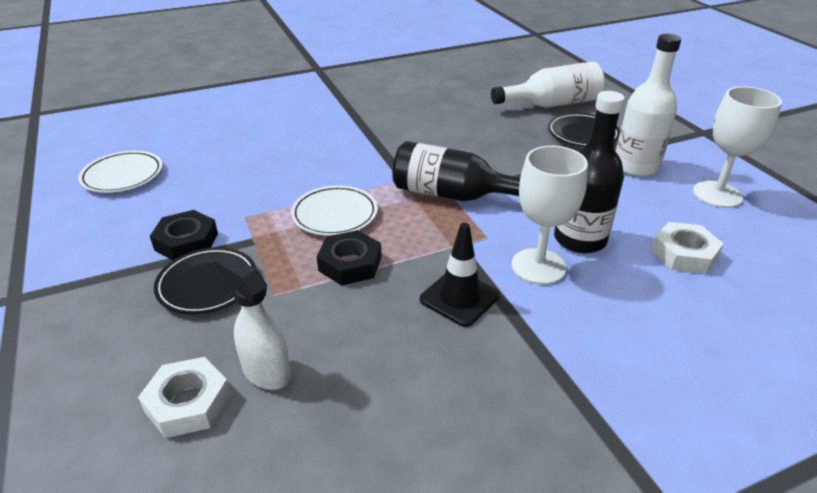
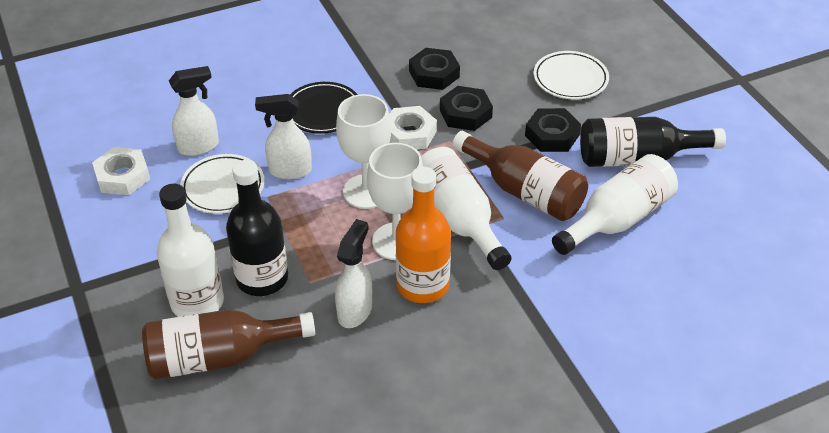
black nut: [150,210,218,260] [317,230,382,286] = 2 -> [409,48,460,90] [440,86,493,131] [525,108,581,152] = 3
black plate: [154,247,257,314] [548,113,620,147] = 2 -> [290,82,358,134] = 1
black traffic cone: [420,223,500,327] = 1 -> none = 0
brown bottle: none = 0 -> [142,309,315,379] [452,131,588,221] = 2
orange bottle: none = 0 -> [396,167,451,303] = 1
white bottle: [491,62,605,108] [616,34,681,177] = 2 -> [157,183,224,317] [421,147,512,270] [552,154,678,255] = 3
white spray bottle: [214,253,291,390] = 1 -> [169,66,219,156] [255,94,312,179] [335,219,372,328] = 3

